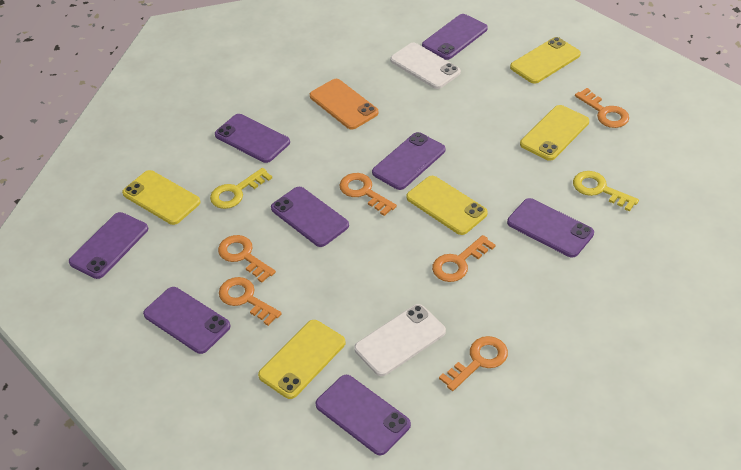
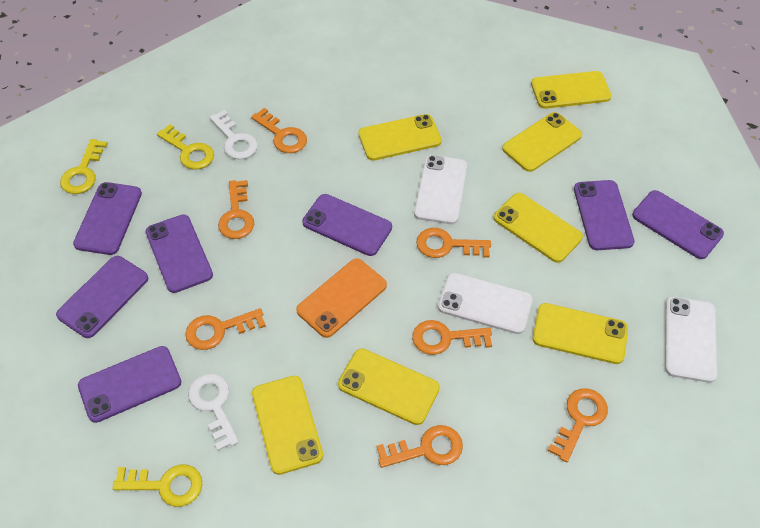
orange key: [218,235,276,283] [219,277,282,326] [339,173,397,216] [432,235,496,282] [439,336,508,391] [575,88,629,128] = 6 -> [185,308,266,350] [218,180,254,239] [251,108,307,153] [377,425,463,468] [412,320,492,355] [416,228,491,258] [548,388,608,462] = 7
purple phone: [69,212,148,279] [143,287,230,354] [215,114,290,163] [271,187,349,247] [315,375,411,455] [372,132,445,190] [422,14,488,60] [507,198,594,257] = 8 -> [56,256,148,338] [73,182,142,255] [78,346,181,423] [145,215,213,293] [302,194,392,256] [574,180,634,250] [632,190,724,259] = 7
white key: none = 0 -> [188,374,239,451] [209,110,258,160] = 2
white phone: [354,304,446,376] [390,43,461,89] = 2 -> [414,155,467,224] [438,273,533,334] [665,296,717,383] = 3
yellow key: [210,168,272,209] [573,171,639,212] = 2 -> [60,139,108,194] [112,465,202,507] [157,124,214,170] = 3
yellow phone: [122,170,200,225] [258,320,346,399] [406,176,488,235] [510,37,581,84] [520,105,589,161] = 5 -> [252,376,323,475] [338,348,440,425] [358,114,442,161] [494,193,583,263] [502,112,582,172] [531,71,611,109] [533,303,628,364] = 7

